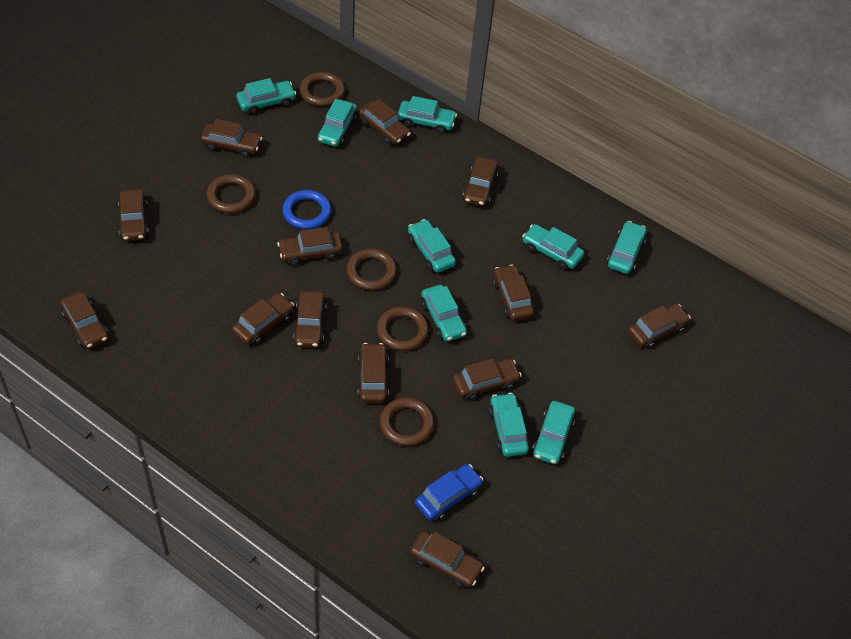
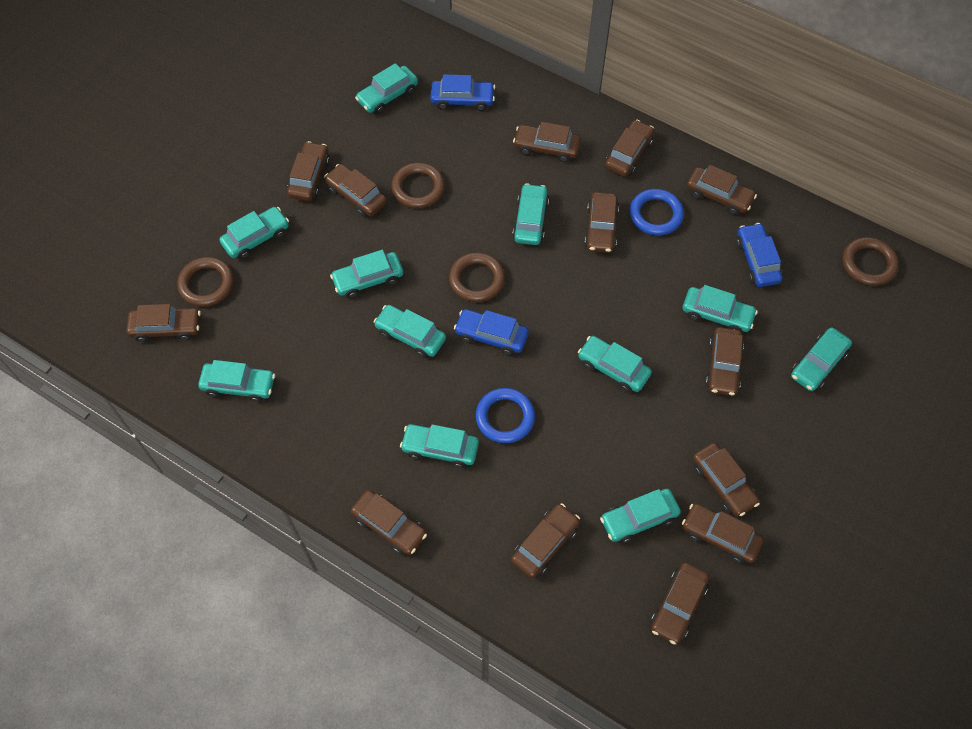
blue car: [415,464,483,521] = 1 -> [430,74,495,111] [454,309,529,355] [736,223,782,287] = 3
blue ring: [282,190,331,230] = 1 -> [475,388,535,443] [630,189,684,235] = 2
brown ring: [207,174,256,213] [300,72,345,107] [346,249,397,291] [377,306,429,351] [380,397,434,446] = 5 -> [177,257,234,307] [391,163,445,208] [449,253,505,302] [842,237,899,286] = 4
turquoise car: [236,78,296,115] [318,99,357,147] [398,96,457,134] [408,219,456,273] [421,285,467,342] [489,393,530,457] [522,224,584,270] [532,401,575,464] [607,221,646,274] = 9 -> [198,360,275,402] [219,207,289,259] [330,250,403,298] [355,63,418,114] [373,305,446,358] [400,424,479,468] [512,183,549,245] [578,336,652,393] [600,489,681,543] [683,285,758,332] [791,327,852,391] = 11

